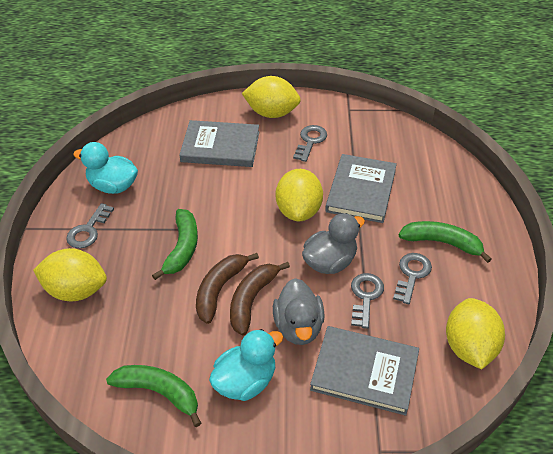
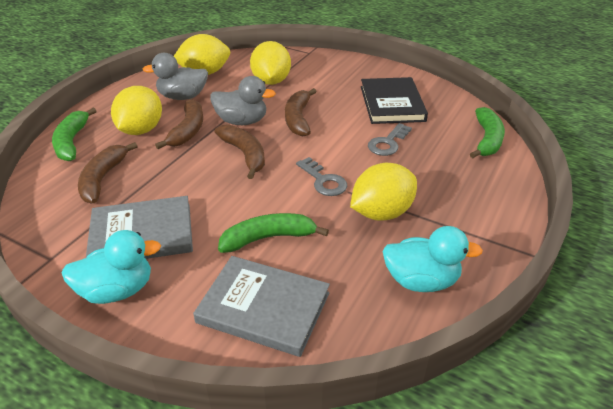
black book: none = 0 -> [361,77,428,124] = 1
brown banana: [196,253,259,324] [230,262,290,335] = 2 -> [78,142,138,203] [155,99,203,149] [215,124,265,179] [285,88,317,136] = 4
grey book: [179,120,259,167] [310,326,419,416] [325,154,397,223] = 3 -> [86,196,193,259] [193,256,330,357] = 2
grey key: [66,203,114,248] [293,125,327,162] [351,273,384,329] [393,253,432,304] = 4 -> [296,157,347,196] [368,123,412,156] = 2

